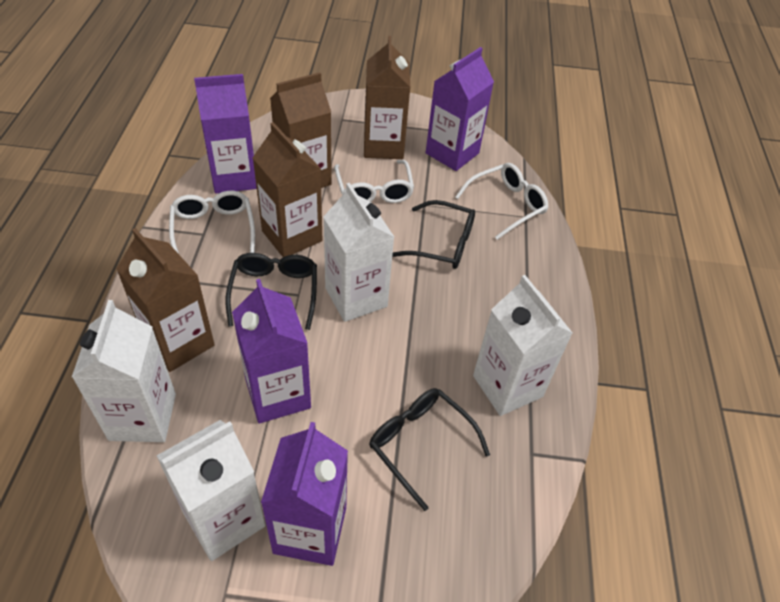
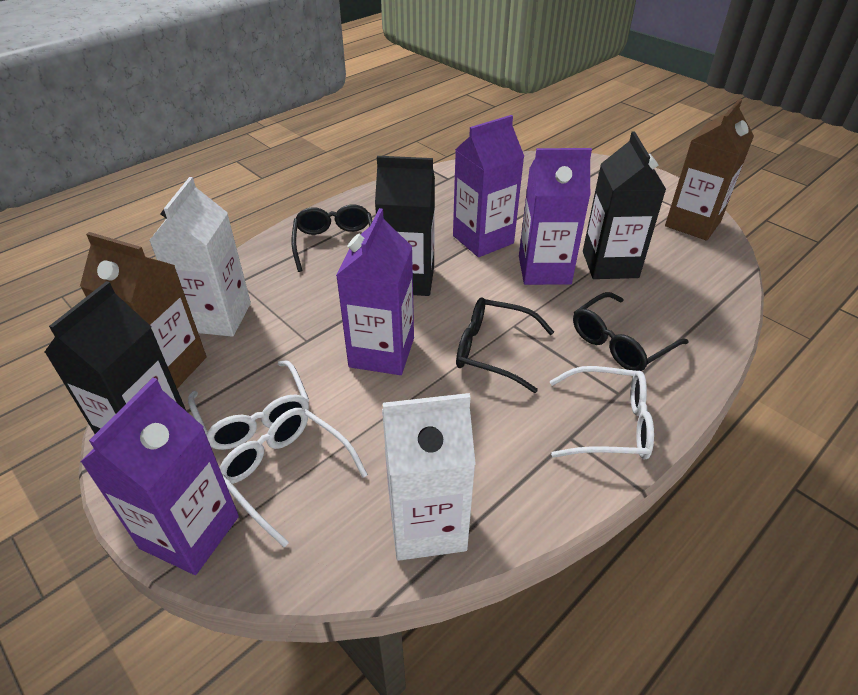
black carton: none = 0 -> [44,281,186,434] [375,156,435,296] [583,131,666,279] = 3
brown carton: [116,228,215,372] [253,122,322,257] [270,72,332,188] [364,36,410,159] = 4 -> [80,232,207,388] [665,99,754,240] = 2
white carton: [71,300,176,442] [157,420,266,561] [323,183,394,322] [473,275,572,416] = 4 -> [149,177,251,337] [382,393,476,561] = 2

